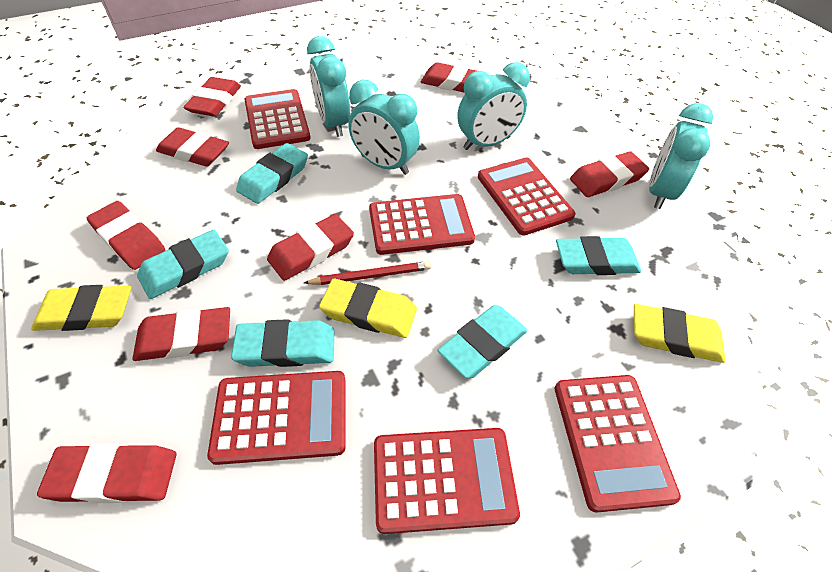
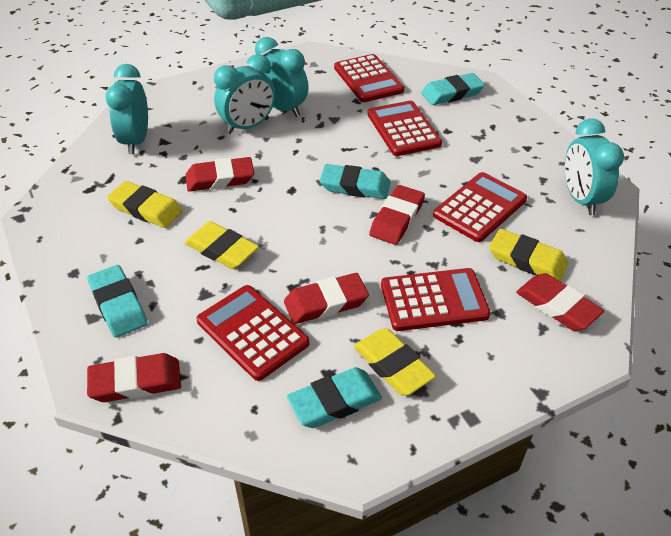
red calculator: [207,371,346,465] [245,89,311,149] [369,194,475,255] [374,428,520,534] [478,157,575,236] [555,375,681,513] = 6 -> [196,285,310,381] [334,54,404,102] [368,101,442,156] [381,268,491,331] [433,172,527,242] = 5
red eraser: [37,443,176,503] [87,201,166,270] [132,307,230,361] [156,127,229,167] [183,77,241,117] [267,214,354,281] [421,62,476,93] [570,151,649,197] = 8 -> [87,353,181,402] [186,157,254,191] [284,273,369,324] [369,185,425,245] [516,273,604,331] = 5
red pencil: [304,261,431,285] = 1 -> none = 0
turquoise eraser: [137,230,229,299] [231,319,335,367] [236,143,308,204] [437,305,528,378] [556,236,641,275] = 5 -> [87,265,148,338] [287,367,382,428] [320,164,391,199] [421,73,485,105] = 4
yellow eraser: [31,285,131,331] [319,279,417,338] [634,304,725,363] = 3 -> [107,181,183,228] [184,221,259,269] [354,328,436,395] [489,229,568,281] = 4

